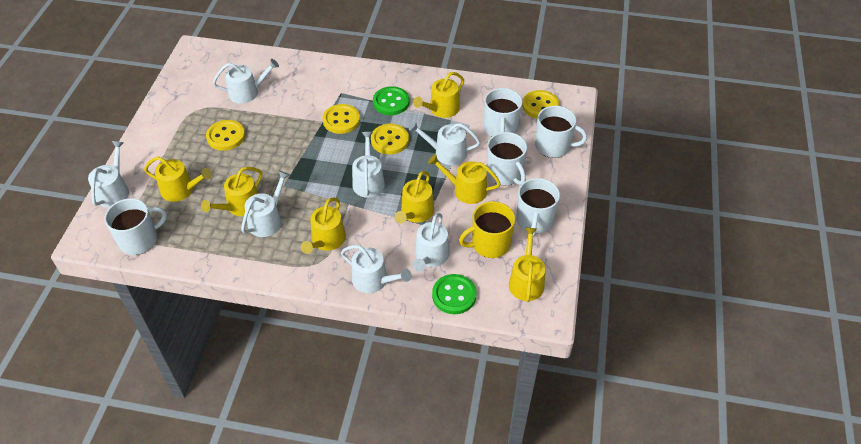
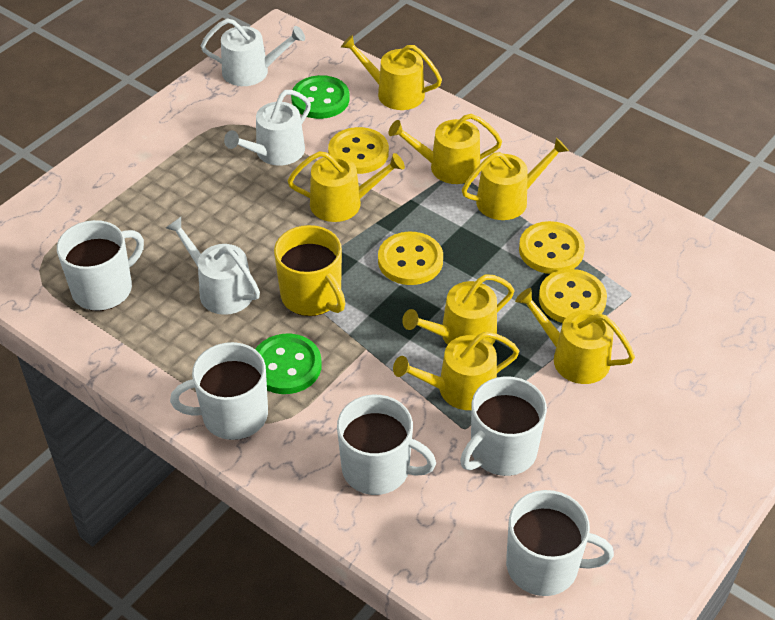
white watering can: [88,141,129,208] [213,59,279,104] [241,171,290,237] [341,245,411,293] [352,132,385,198] [409,121,480,165] [413,213,449,272] = 7 -> [166,217,260,315] [201,18,305,86] [224,90,311,166] = 3

